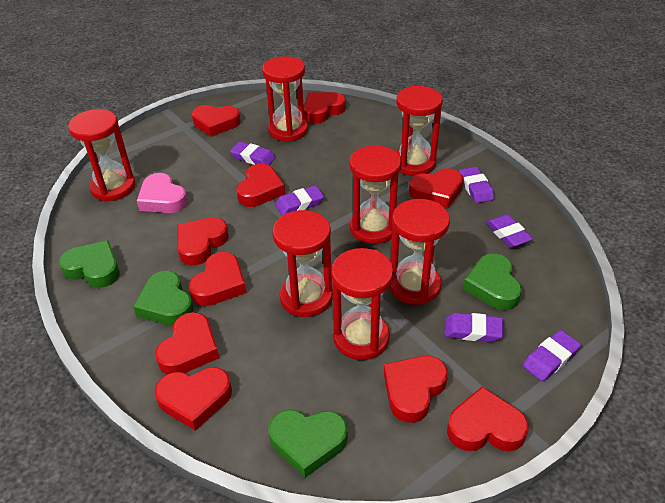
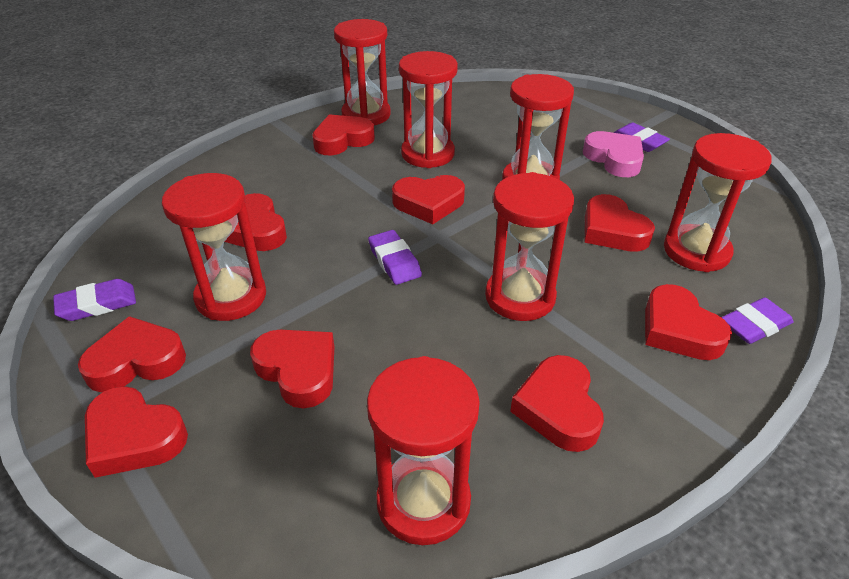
green heart: [59,240,120,288] [133,271,194,326] [269,409,348,478] [463,254,522,310] = 4 -> none = 0
purple eraser: [230,142,276,165] [275,186,324,216] [444,313,504,342] [459,167,495,203] [486,214,533,248] [523,330,581,382] = 6 -> [53,279,136,321] [368,230,422,285] [614,123,670,152] [721,297,794,344] = 4
red heart: [155,312,219,374] [155,367,232,431] [177,217,229,266] [189,252,246,306] [192,105,241,137] [236,164,285,207] [304,92,346,124] [384,356,448,423] [409,168,463,208] [447,387,529,451] = 10 -> [78,316,186,392] [85,386,188,478] [225,193,287,251] [250,330,334,408] [312,114,375,155] [392,175,465,224] [510,355,604,452] [585,194,655,252] [645,284,732,360] = 9

